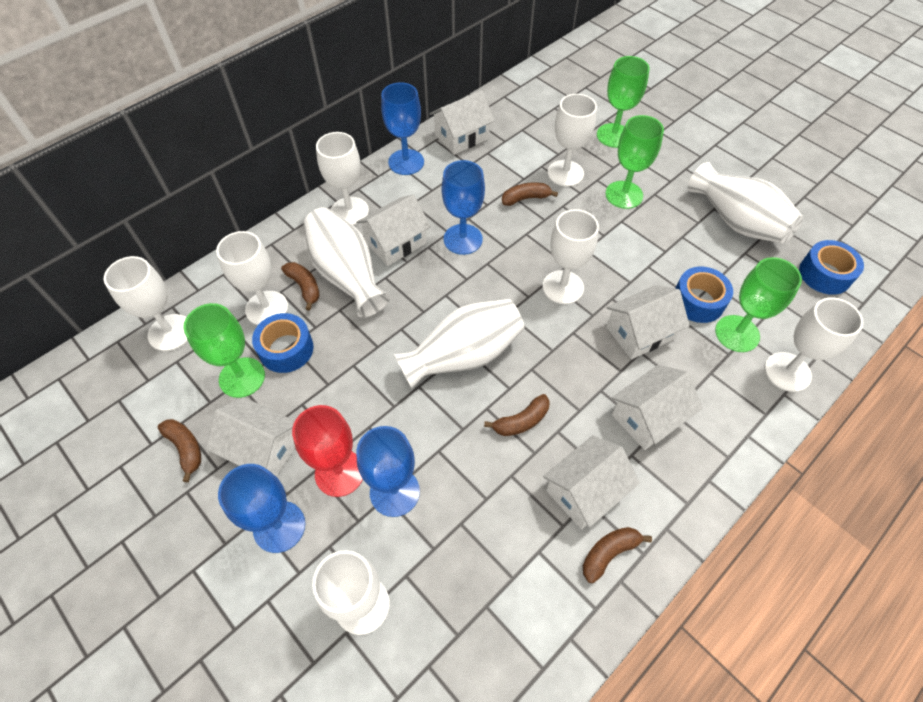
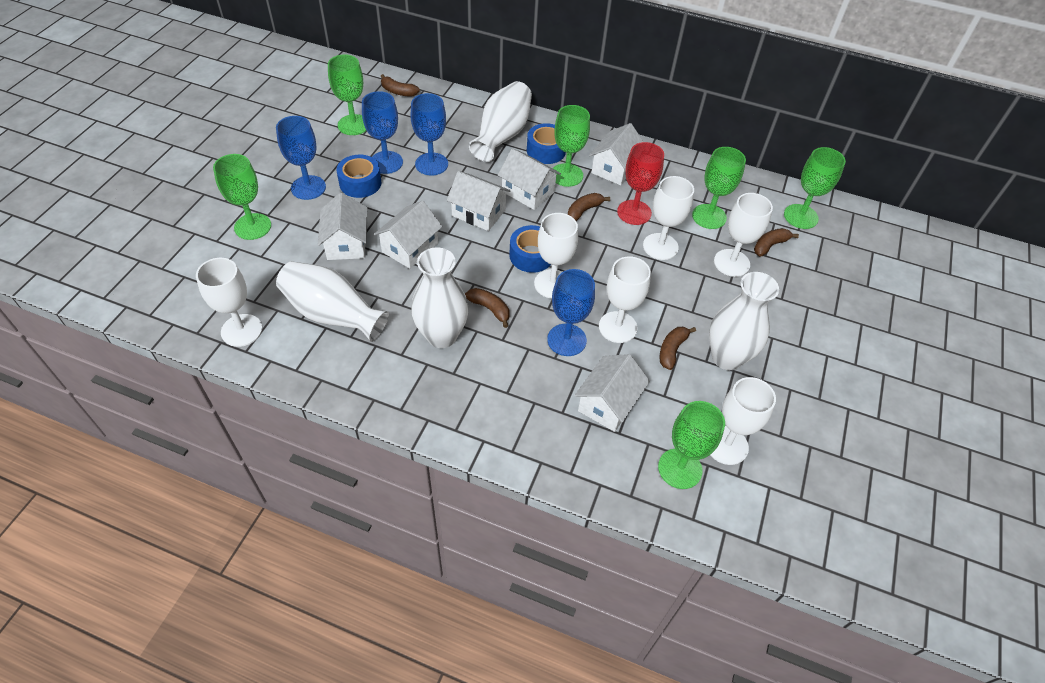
green goblet: [183,303,265,398] [597,56,650,148] [605,115,664,209] [715,257,802,352] = 4 -> [213,154,271,240] [328,55,367,135] [553,105,590,187] [658,401,725,489] [692,147,746,229] [784,147,846,229] = 6
white goblet: [104,256,188,351] [216,231,288,325] [312,550,389,635] [316,132,369,225] [542,209,599,304] [547,94,597,187] [764,297,863,392] = 7 -> [196,258,262,347] [534,213,578,298] [599,256,651,343] [643,176,694,260] [710,377,776,465] [714,193,773,277] = 6
white vase: [304,207,390,318] [394,299,525,389] [688,162,803,244] = 3 -> [276,261,389,342] [411,247,469,348] [469,81,532,162] [709,272,779,370] = 4

